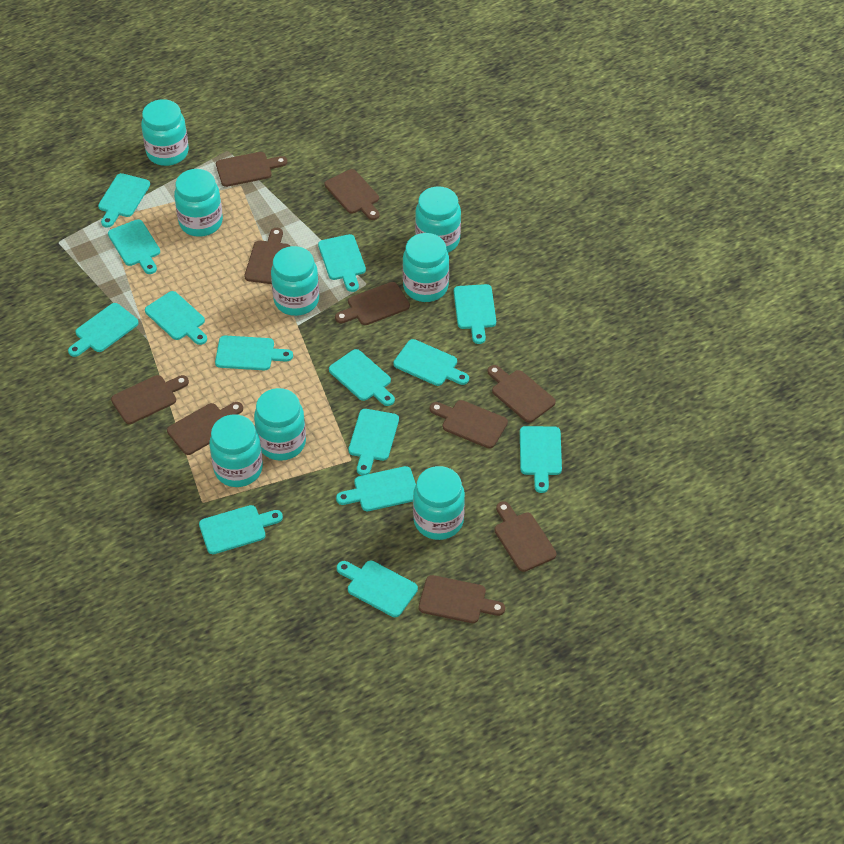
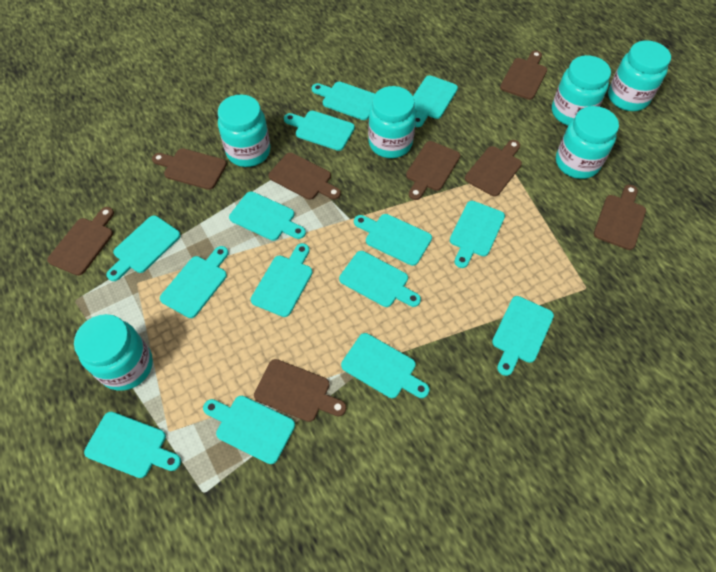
brown cutting board: [111,375,189,424] [167,402,243,455] [216,152,287,187] [244,228,290,284] [325,169,379,220] [335,282,410,325] [419,575,505,623] [430,400,508,449] [487,365,556,423] [494,501,556,572] = 10 -> [47,207,114,276] [152,148,227,190] [254,359,346,422] [269,153,341,200] [406,141,460,200] [465,140,522,197] [500,51,547,100] [594,185,646,250] = 8
turquoise jar: [141,99,189,166] [174,169,223,237] [210,414,263,487] [254,388,306,461] [271,246,319,316] [403,233,449,302] [413,466,465,540] [415,186,461,253] = 8 -> [74,314,153,391] [218,95,270,167] [368,86,416,158] [552,55,611,125] [556,106,619,179] [608,40,671,111] = 6

